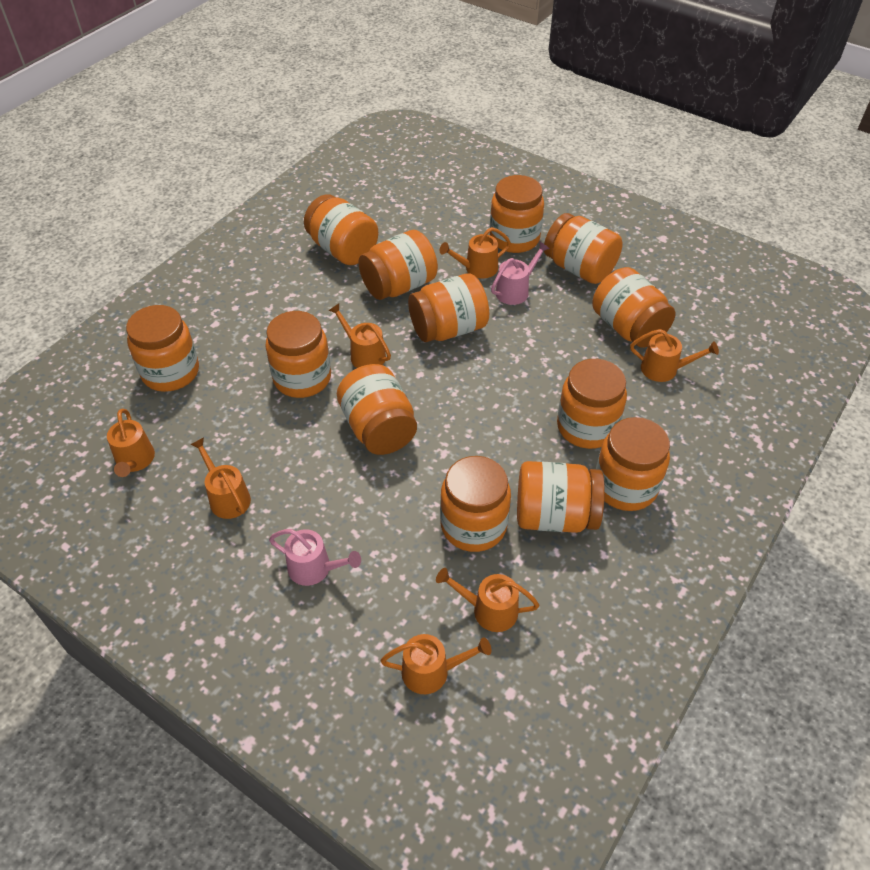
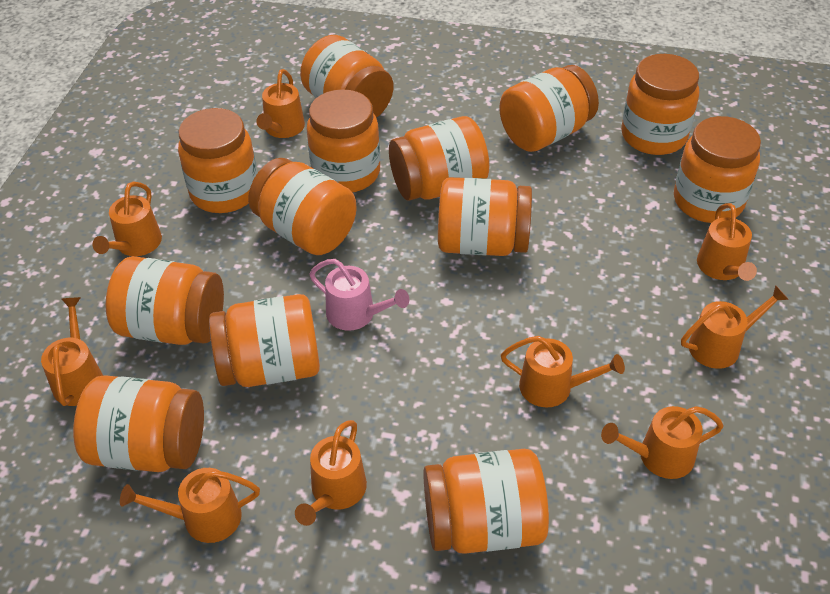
orange watering can: [107,409,155,477] [190,437,251,519] [328,303,391,368] [380,634,491,694] [436,568,539,632] [439,227,511,279] [630,329,719,382] = 7 -> [41,297,103,406] [93,182,162,256] [120,468,260,543] [256,69,305,138] [295,420,367,526] [501,336,625,407] [601,406,723,479] [681,285,789,369] [697,203,757,281] = 9
pink watering can: [269,529,361,586] [491,242,550,305] = 2 -> [309,259,409,331] = 1

